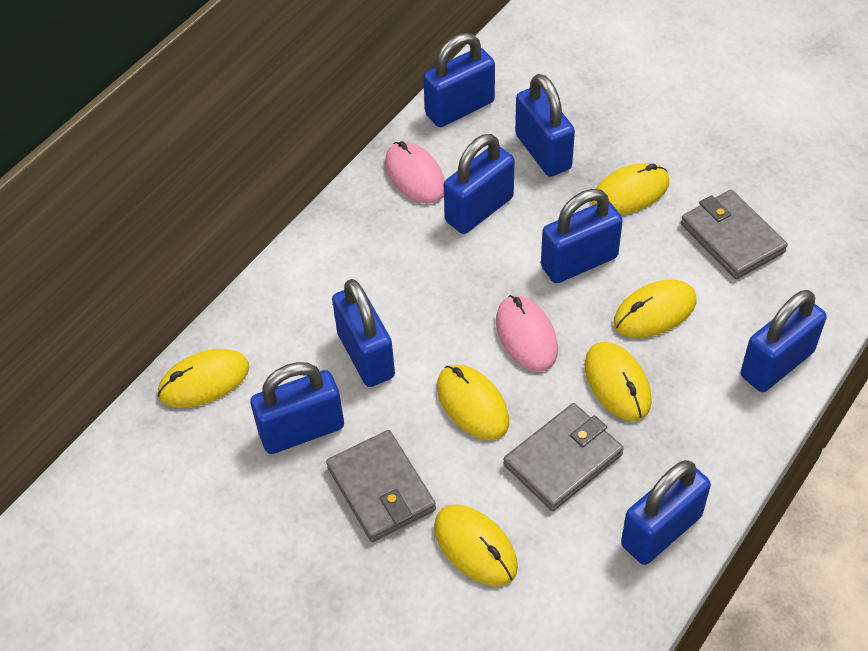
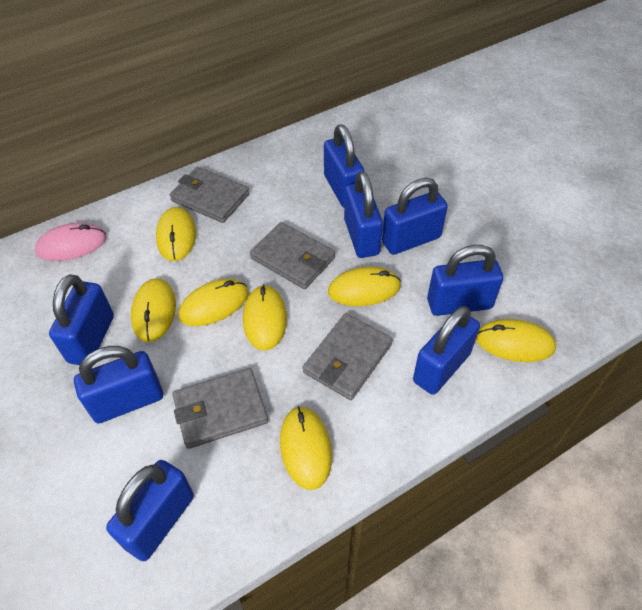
grey wallet: [326,430,436,542] [503,403,624,511] [681,190,788,279] = 3 -> [170,167,249,223] [173,368,268,449] [250,222,335,289] [303,313,393,400] = 4
pink mouse: [385,141,445,204] [496,295,558,372] = 2 -> [35,223,107,261] = 1
yellow mouse: [158,349,250,408] [434,505,518,586] [437,365,509,440] [585,342,652,421] [591,163,669,215] [614,280,696,338] = 6 -> [131,278,176,342] [156,207,196,261] [178,279,249,326] [243,285,287,351] [280,406,332,490] [328,267,401,306] [476,319,556,362] = 7

